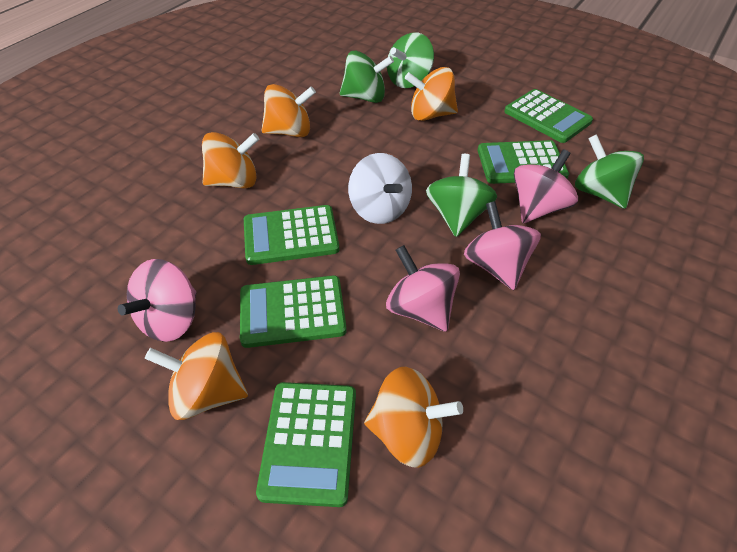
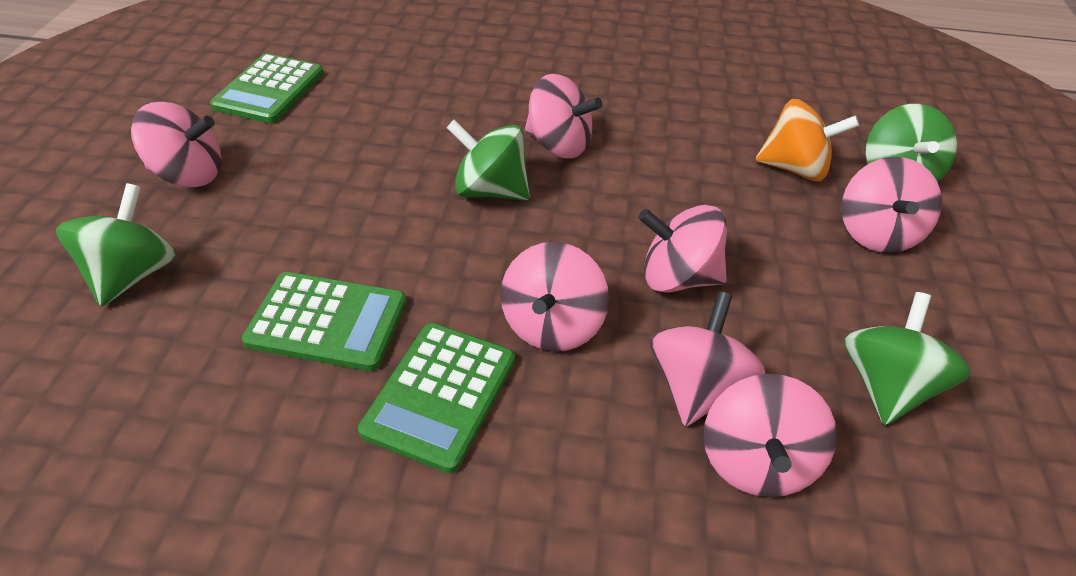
green calculator: [240,275,347,348] [244,205,339,265] [256,382,356,507] [478,140,569,184] [504,89,593,143] = 5 -> [210,53,324,123] [242,272,407,371] [358,323,515,473] = 3
orange spinning top: [145,332,248,420] [202,132,259,189] [261,84,316,137] [364,367,463,468] [405,67,458,121] = 5 -> [755,99,859,181] = 1
pink spinning top: [118,259,197,342] [386,245,460,332] [464,201,541,290] [514,149,578,223] = 4 -> [131,102,221,187] [501,242,609,352] [525,74,602,159] [638,205,727,293] [649,291,765,427] [703,374,837,497] [841,157,942,253] = 7
white spinning top: [348,153,412,224] = 1 -> none = 0

